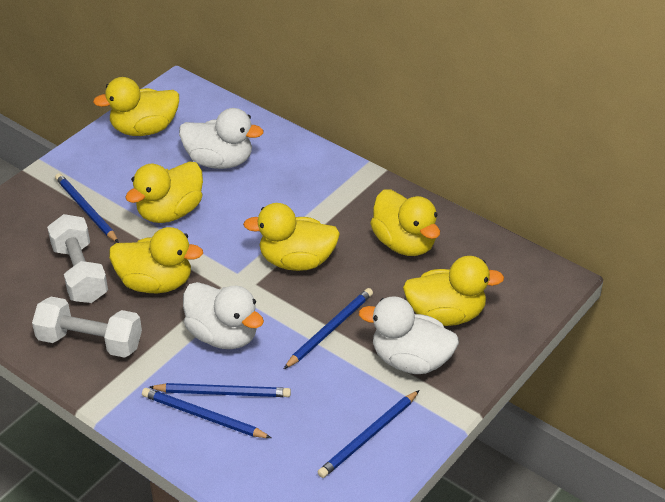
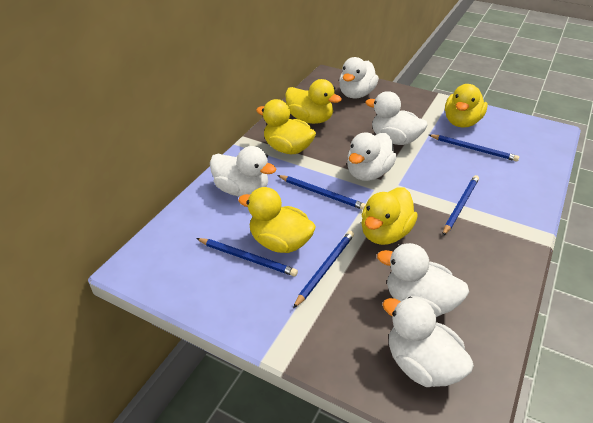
white duck: [179,108,264,169] [183,282,264,349] [359,296,459,374] = 3 -> [210,146,276,197] [339,57,379,98] [347,132,397,181] [365,91,427,145] [377,243,469,317] [383,297,474,387] = 6
white dumbbell: [32,297,142,358] [47,214,108,303] = 2 -> none = 0
yellow duck: [93,77,179,136] [109,227,203,293] [125,161,203,223] [243,203,340,271] [370,190,440,256] [403,256,504,326] = 6 -> [238,187,316,253] [256,99,316,154] [285,79,342,124] [362,188,418,245] [445,84,488,128] = 5

